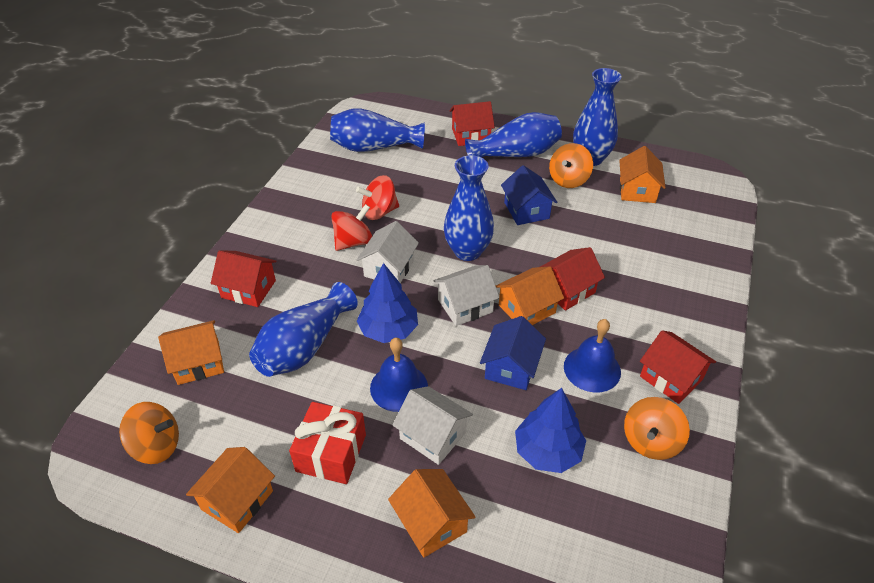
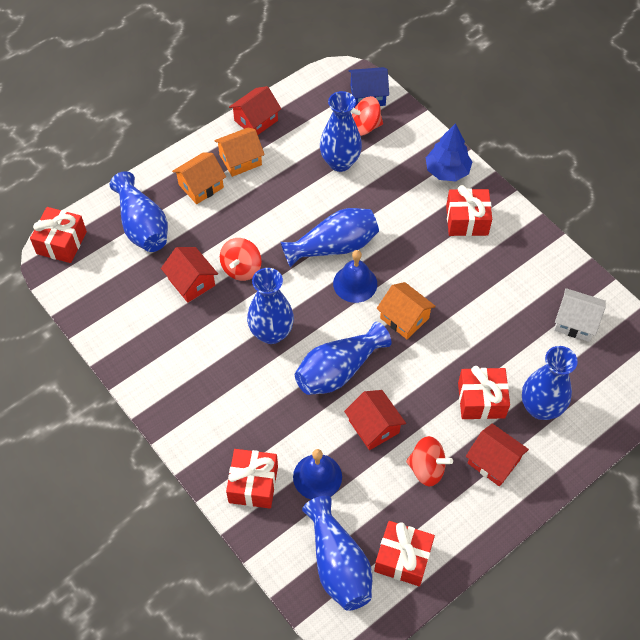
blue house: [480,316,546,390] [501,165,557,225] = 2 -> [349,67,389,108] = 1
blue tree: [357,263,418,343] [515,388,586,473] = 2 -> [426,123,472,181] = 1
blue vase: [249,282,358,377] [330,108,425,152] [444,155,494,261] [465,112,562,158] [573,68,622,166] = 5 -> [110,171,168,252] [247,268,294,344] [281,208,379,268] [295,322,392,395] [302,496,372,611] [320,91,362,172] [522,346,578,420] = 7
orange house: [158,320,224,385] [186,447,275,533] [388,469,476,558] [496,266,564,325] [619,146,666,203] = 5 -> [172,152,226,204] [214,127,265,177] [377,282,436,339] = 3
orange spinning top: [119,402,179,464] [549,143,593,188] [624,397,690,460] = 3 -> none = 0
red gift: [289,402,366,484] = 1 -> [30,207,87,263] [226,449,278,508] [374,521,435,586] [446,185,492,236] [458,366,510,419] = 5
red spinning top: [331,204,372,251] [356,175,399,220] = 2 -> [220,238,262,281] [350,96,383,136] [406,436,453,486] = 3
white house: [357,221,419,283] [392,386,473,465] [434,265,499,326] = 3 -> [554,288,606,342] = 1

